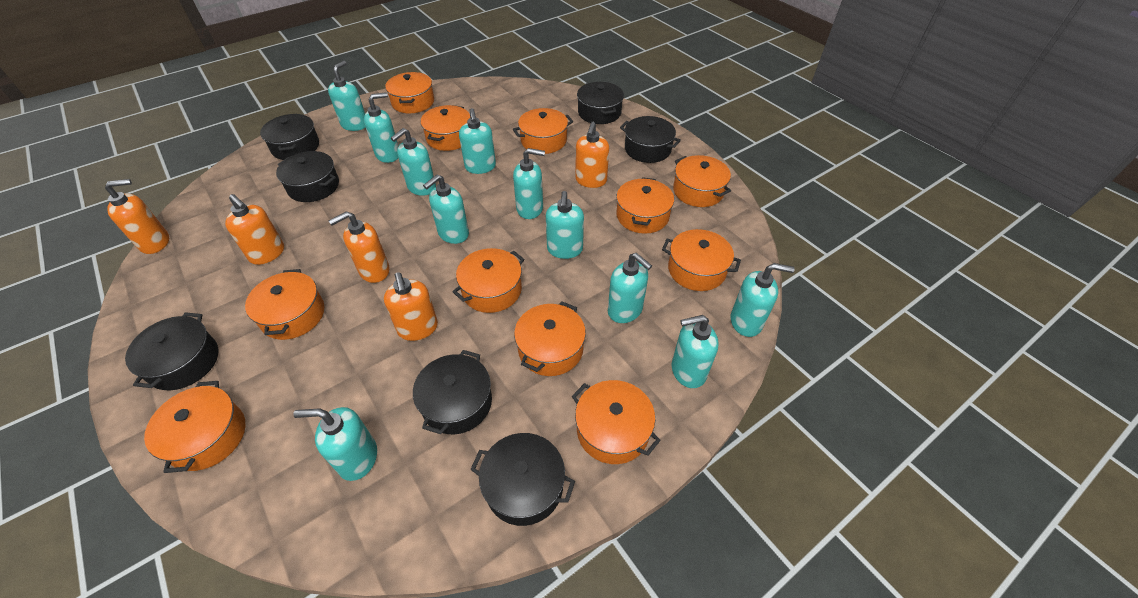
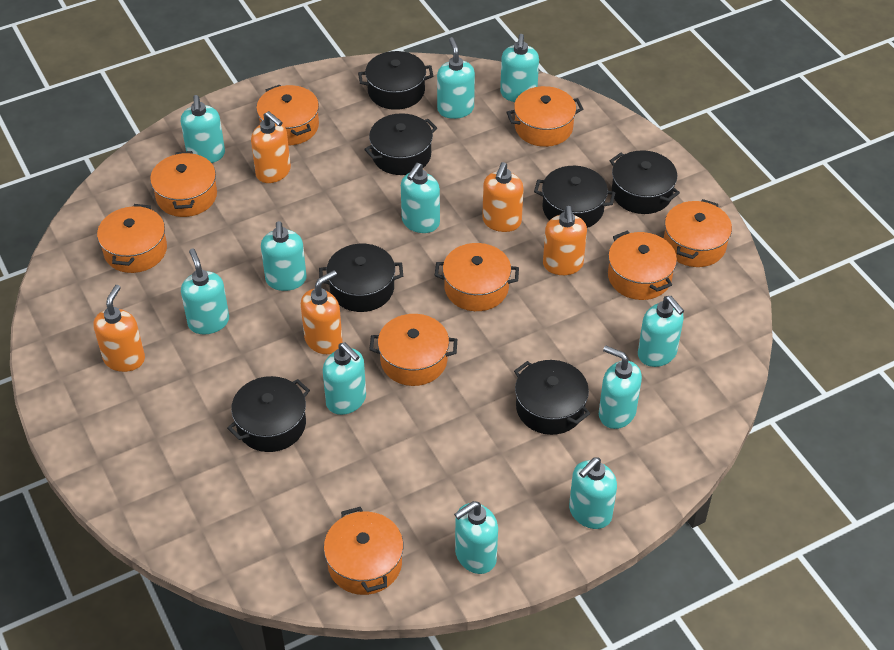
orange pot: [144,381,245,473] [245,269,324,340] [385,72,434,113] [421,105,471,151] [452,248,525,313] [513,108,573,154] [514,302,586,376] [572,380,661,464] [616,177,674,234] [662,229,741,291] [673,155,731,207] = 11 -> [97,204,167,273] [150,151,217,217] [256,84,319,145] [324,507,403,595] [369,314,457,386] [435,243,519,311] [506,86,583,147] [608,230,677,300] [664,199,732,267] = 9

